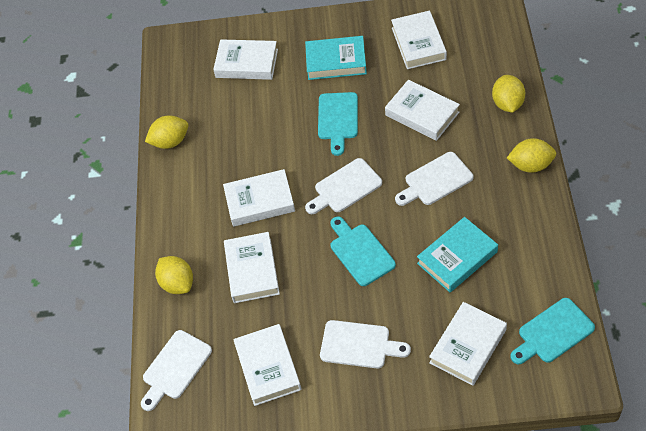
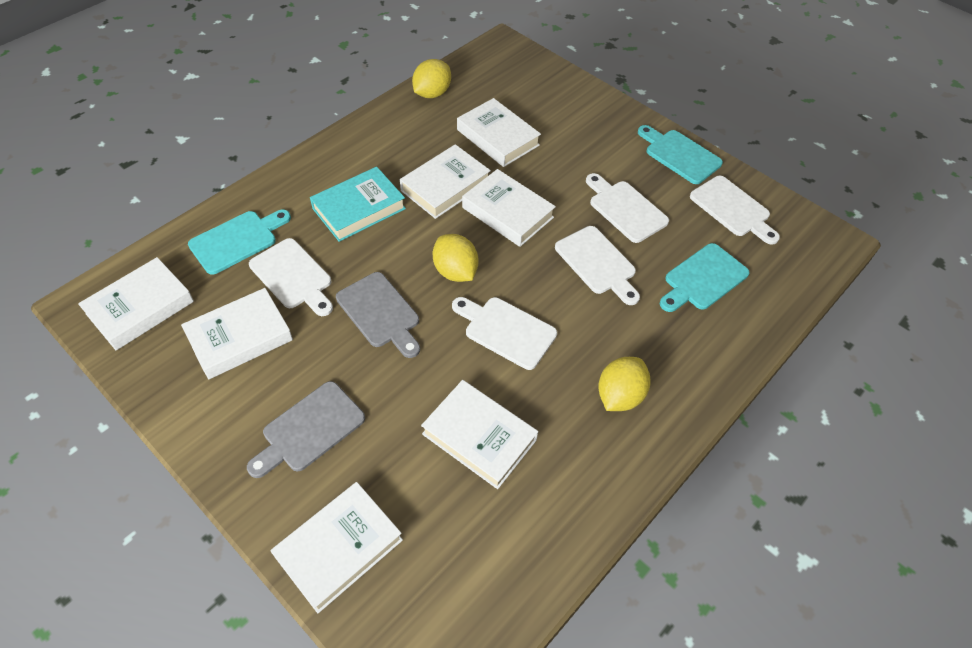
grey cutting board: none = 0 -> [247,381,365,478] [336,272,420,358] = 2
turquoise book: [305,36,367,80] [417,217,498,292] = 2 -> [310,167,406,242] = 1
white cutting board: [141,330,212,411] [305,158,382,214] [320,320,411,368] [395,152,473,206] = 4 -> [249,238,333,316] [452,297,557,370] [555,226,640,305] [586,173,669,243] [690,176,780,245] = 5
yellow lemon: [145,115,188,149] [155,256,193,294] [492,75,525,113] [507,138,556,173] = 4 -> [412,59,451,98] [433,234,479,282] [598,357,650,411] = 3

